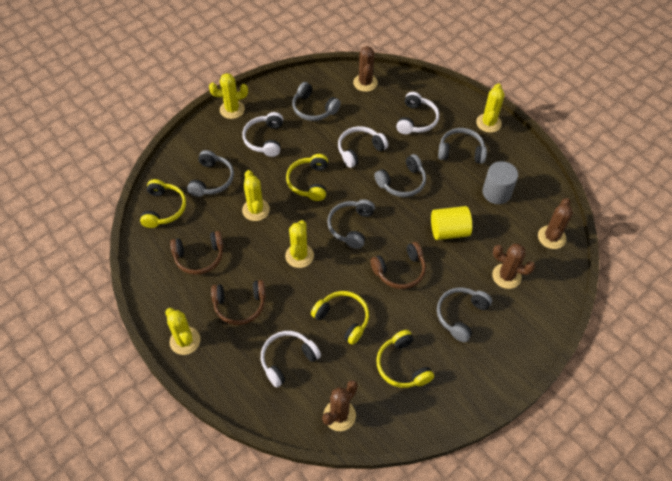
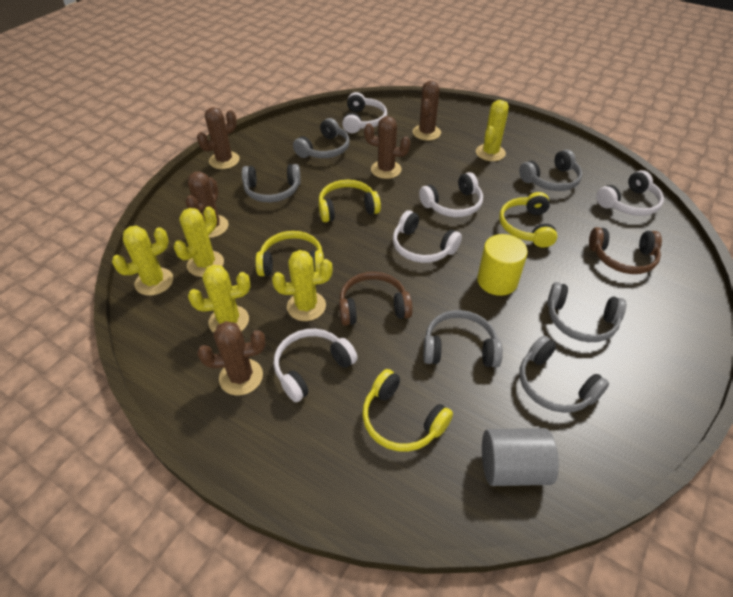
brown cactus: [322,380,358,431] [353,46,378,92] [492,244,535,289] [538,198,573,249] = 4 -> [186,171,228,238] [197,107,240,169] [197,321,266,395] [364,116,410,179] [413,81,441,141] = 5
brown headphones: [170,231,224,275] [211,280,266,325] [370,242,426,289] = 3 -> [339,272,412,326] [589,227,662,274] = 2
white headphones: [242,112,283,157] [261,331,321,388] [338,126,388,168] [396,92,439,134] = 4 -> [274,329,358,402] [342,92,387,133] [393,210,462,263] [419,172,483,217] [596,170,664,216] = 5

